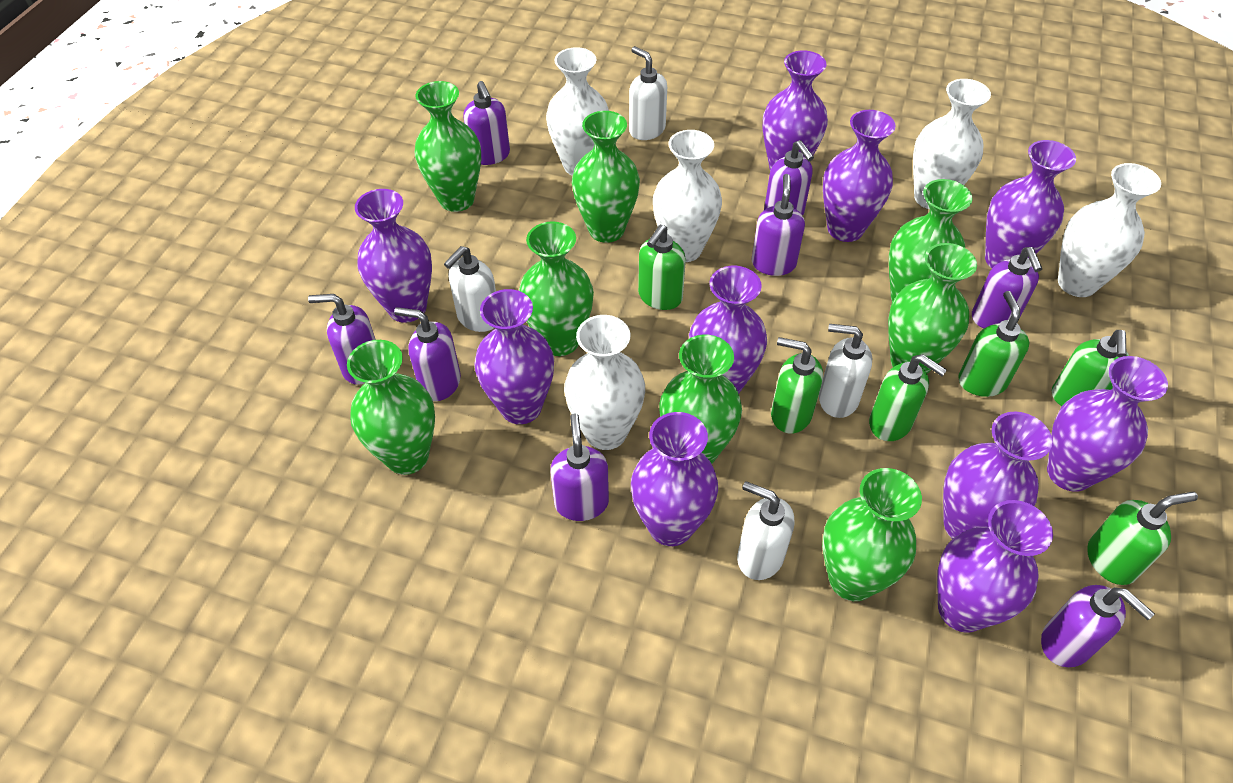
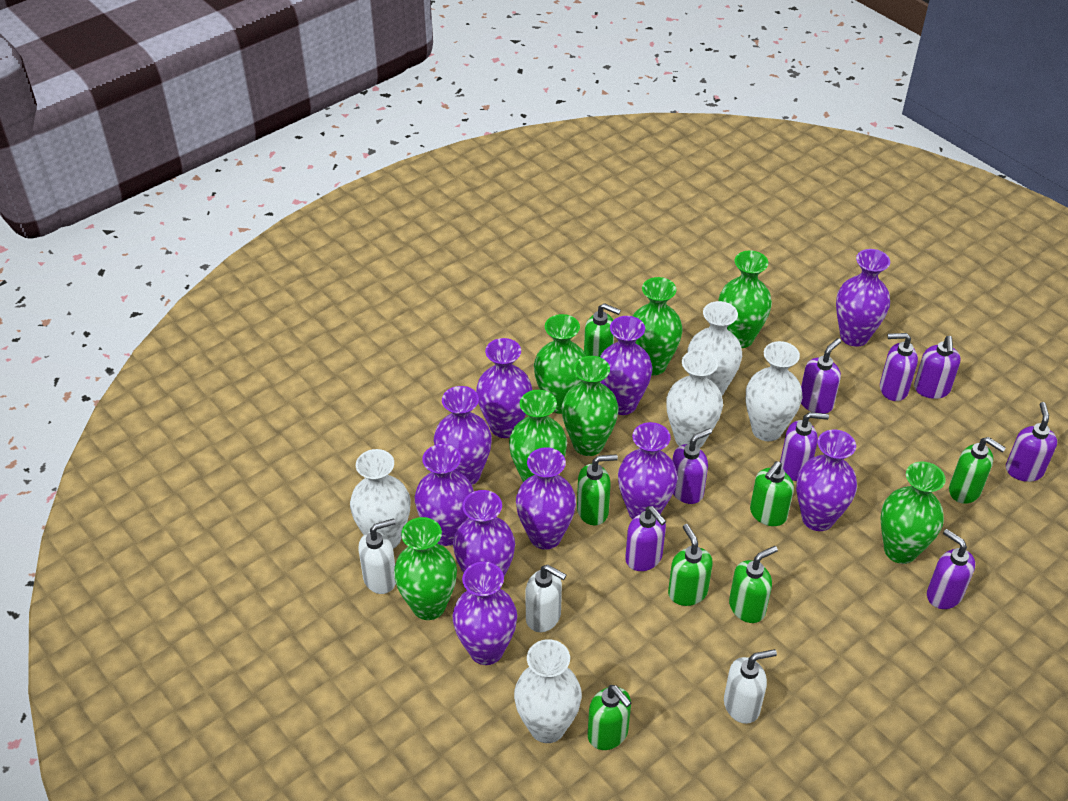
green soap dispenser: [638,225,686,310] [771,337,823,434] [869,354,947,441] [958,291,1030,397] [1052,330,1129,406] [1087,492,1198,585] = 6 -> [577,454,618,525] [584,303,621,357] [588,685,631,750] [668,524,713,606] [729,546,778,623] [750,461,794,526] [949,437,1006,504] = 7
green vase: [347,340,435,475] [415,81,481,212] [519,221,594,356] [572,111,640,243] [659,335,742,464] [822,468,922,601] [888,243,977,374] [889,179,973,302] = 8 -> [394,517,457,620] [509,390,567,482] [534,314,586,414] [562,356,619,456] [633,277,683,376] [719,251,772,348] [880,461,946,564] = 7
white soap dispenser: [444,246,496,332] [629,46,667,140] [737,481,794,580] [819,324,872,418] = 4 -> [358,518,396,594] [526,565,566,632] [724,649,777,724] = 3

